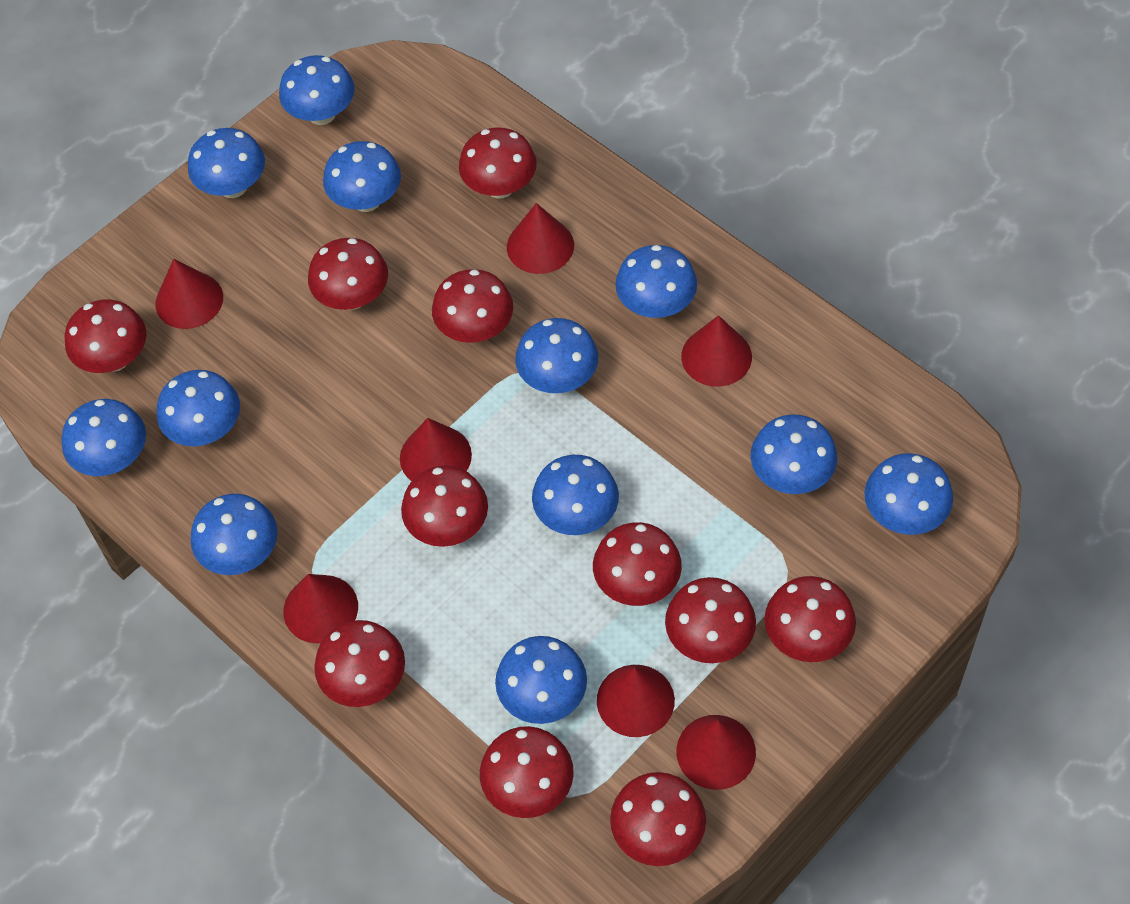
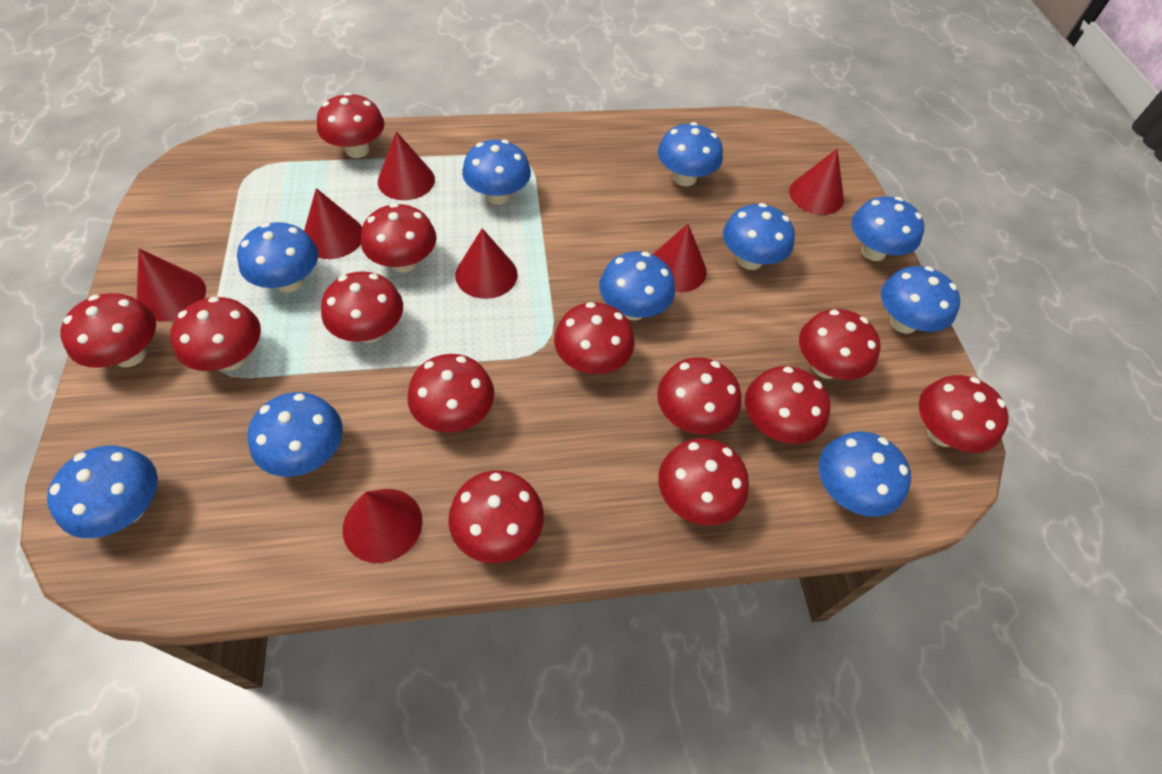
blue mushroom: [61,399,146,476] [157,370,240,446] [188,128,265,198] [191,494,278,575] [279,55,354,125] [323,141,401,212] [495,636,587,724] [515,318,599,393] [532,455,619,535] [615,245,697,318] [751,415,837,494] [864,453,953,535] = 12 -> [47,445,158,538] [237,222,318,292] [248,392,343,477] [462,140,531,205] [599,252,675,320] [658,122,723,186] [723,203,795,270] [819,432,911,517] [851,196,924,261] [881,266,960,334] = 10
red mushroom: [64,300,146,373] [308,238,388,310] [314,620,405,707] [401,466,488,547] [432,269,513,343] [459,128,537,198] [480,726,574,818] [593,522,682,606] [610,772,706,866] [665,577,756,663] [764,576,856,662] = 11 -> [60,293,156,368] [170,297,261,371] [317,92,385,158] [321,271,403,343] [361,203,437,273] [407,354,494,433] [448,470,544,563] [554,302,635,374] [657,357,741,435] [658,438,749,525] [745,366,830,444] [799,309,880,380] [919,375,1009,453] = 13

